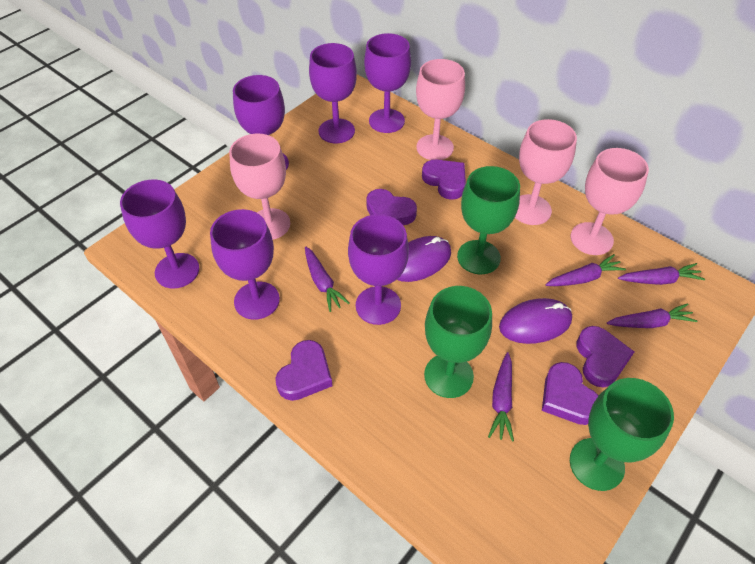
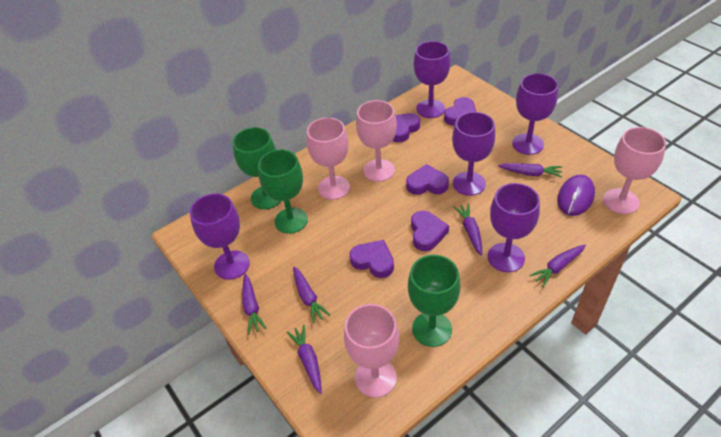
purple carrot: [305,247,350,312] [488,352,514,442] [545,254,626,286] [607,303,698,328] [618,263,705,285] = 5 -> [242,274,267,334] [287,325,322,394] [293,267,330,323] [453,203,482,256] [498,163,562,178] [529,245,586,287] = 6
purple goblet: [120,180,200,288] [210,209,280,320] [233,75,289,170] [309,43,357,143] [348,214,409,325] [364,33,411,133] = 6 -> [190,193,250,280] [414,41,450,118] [452,112,495,196] [488,183,540,272] [512,73,558,155] = 5
purple mouse: [397,236,451,282] [499,298,572,344] = 2 -> [557,175,595,216] = 1

